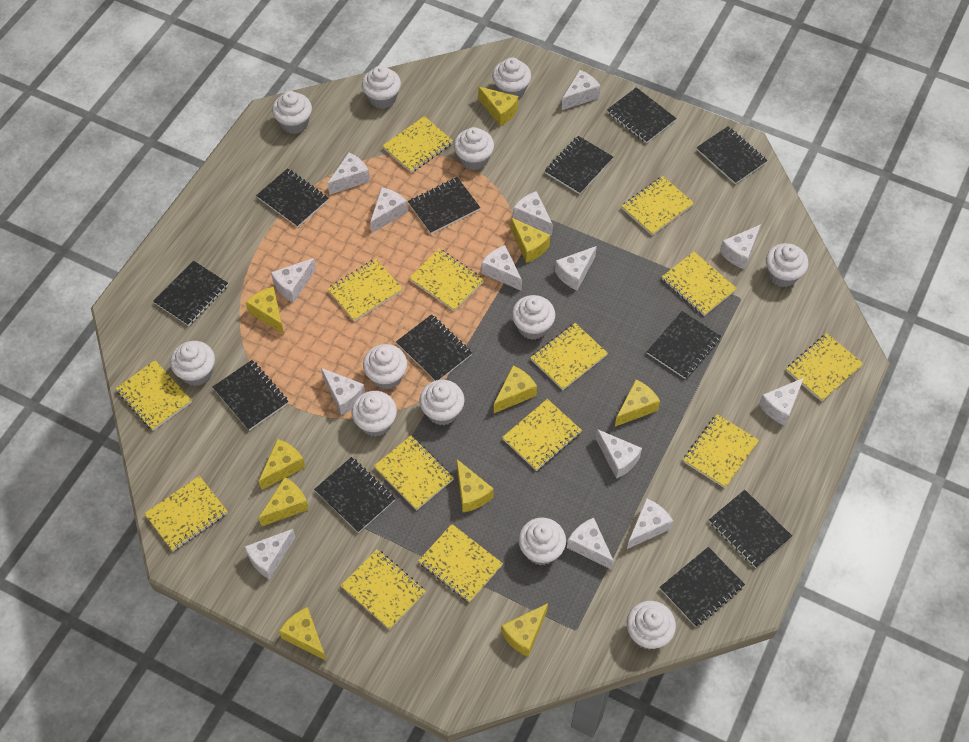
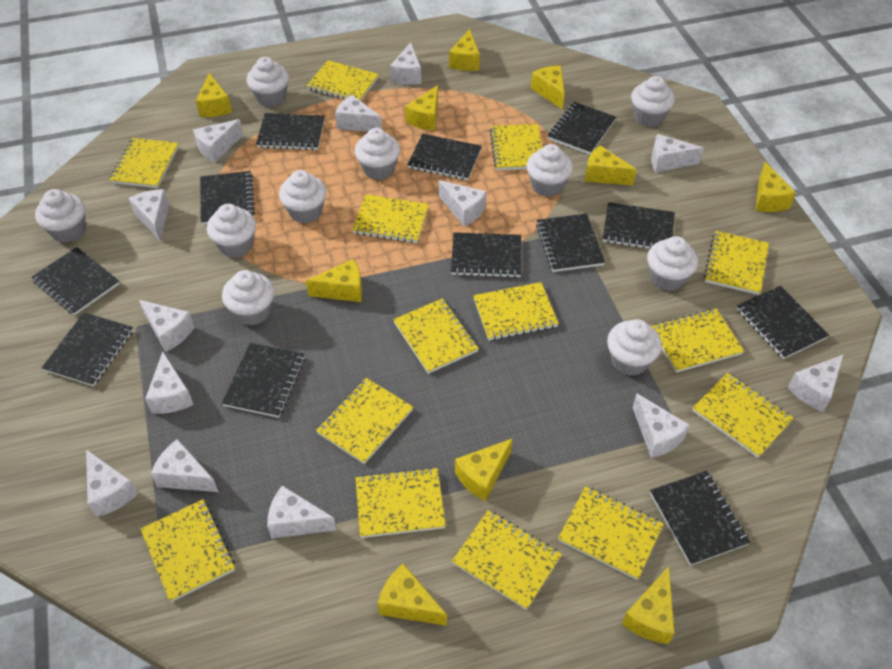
white cheese: [244,529,296,579] [271,258,316,303] [321,368,365,415] [327,153,370,195] [370,187,408,233] [481,245,522,291] [513,191,553,236] [555,246,597,291] [562,70,601,110] [567,518,614,570] [595,429,642,479] [627,498,673,549] [720,224,761,270] [759,378,804,426] = 14 -> [86,450,138,517] [129,189,169,240] [139,300,195,352] [145,352,194,414] [151,439,218,492] [193,119,243,163] [267,486,336,539] [335,95,382,132] [390,42,422,85] [439,180,486,226] [633,394,690,458] [651,134,704,172] [788,354,844,412] = 13
white cupcake: [170,341,215,386] [272,91,312,134] [352,391,397,437] [362,66,401,109] [363,344,407,389] [419,380,465,425] [454,127,494,170] [492,58,531,99] [512,295,555,340] [518,518,566,565] [627,601,676,650] [766,243,808,287] = 12 -> [35,189,86,243] [207,204,256,258] [222,270,274,326] [247,57,289,107] [279,170,327,223] [355,128,400,180] [527,144,573,197] [607,319,662,376] [631,76,675,127] [647,236,698,291] = 10

